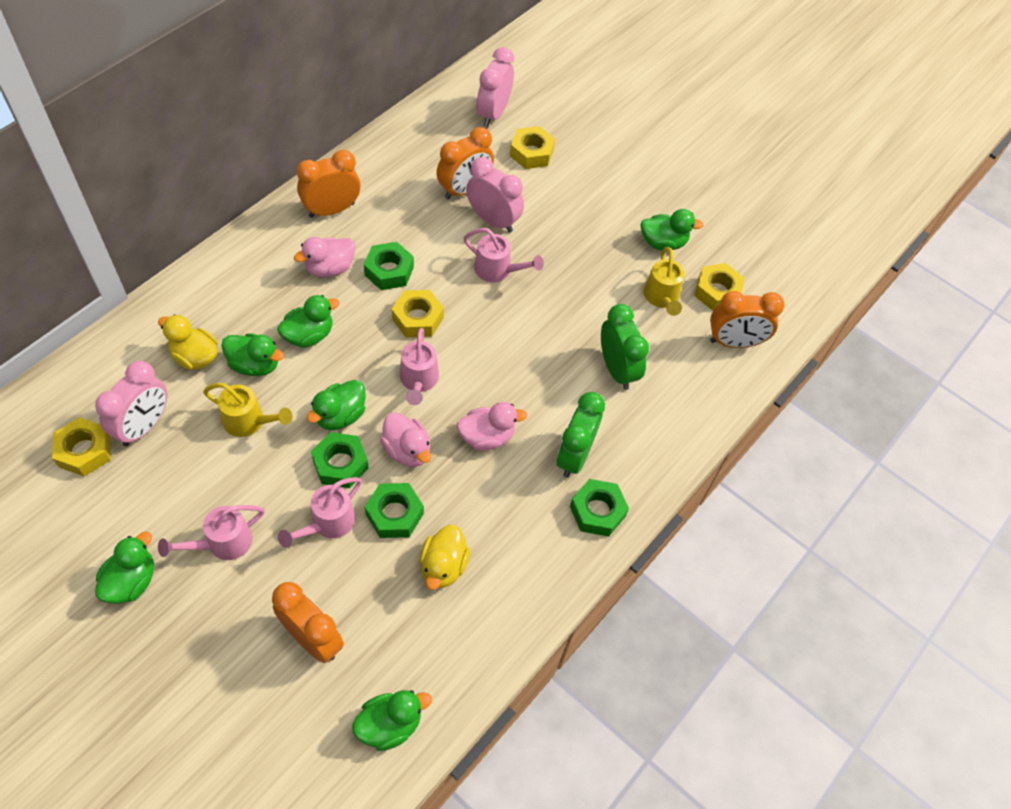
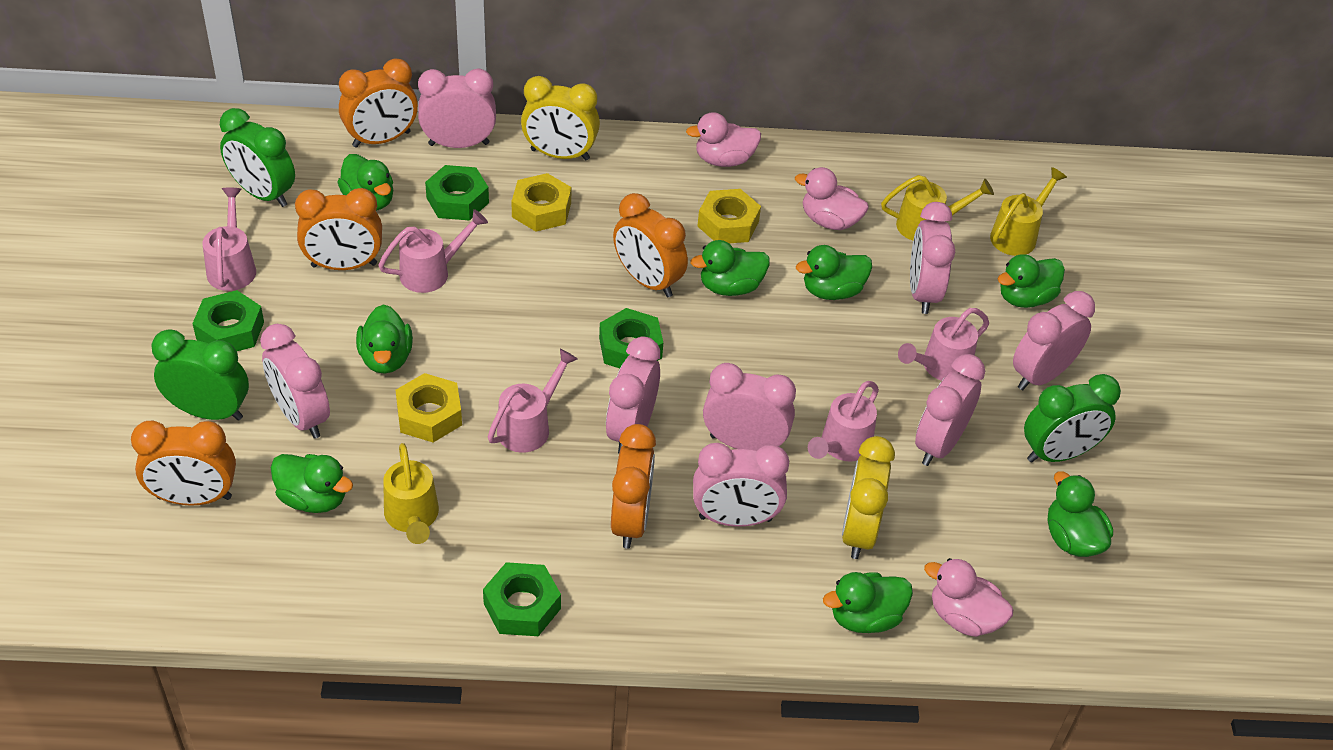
green clock: [557,392,605,478] [601,304,649,390] = 2 -> [151,329,249,420] [220,108,295,207] [1024,374,1121,463] = 3
green duck: [95,531,154,604] [221,333,284,376] [277,295,339,348] [307,380,366,430] [352,690,432,751] [640,209,703,250] = 6 -> [271,454,353,513] [337,154,393,211] [356,304,413,374] [690,240,770,296] [796,245,872,300] [823,572,913,633] [998,254,1065,308] [1048,471,1113,557] = 8
orange clock: [272,582,344,663] [297,150,361,218] [436,127,494,199] [710,291,784,348] = 4 -> [131,421,236,506] [295,188,382,270] [339,59,418,148] [611,424,656,549] [613,193,688,297] = 5
pink clock: [95,361,167,446] [466,157,524,232] [477,47,514,127] = 3 -> [260,324,330,439] [418,69,496,148] [606,337,660,454] [693,443,789,527] [703,363,796,451] [910,202,955,314] [915,354,985,466] [1013,291,1095,390] = 8
pink watering can: [158,505,265,560] [278,477,362,548] [400,328,439,405] [463,228,544,282] = 4 -> [203,187,256,291] [378,209,488,293] [488,349,578,453] [808,381,879,462] [898,308,989,381] = 5
yellow clock: none = 0 -> [521,76,600,160] [842,436,895,559] = 2
yellow duck: [158,314,218,370] [420,524,470,590] = 2 -> none = 0
yellow nut: [52,417,111,477] [392,290,444,338] [510,126,555,169] [694,263,745,311] = 4 -> [396,373,462,443] [511,173,571,232] [697,189,761,243] = 3
yellow watering can: [203,383,292,437] [644,247,685,316] = 2 -> [383,443,439,544] [881,175,994,241] [990,167,1067,256] = 3

